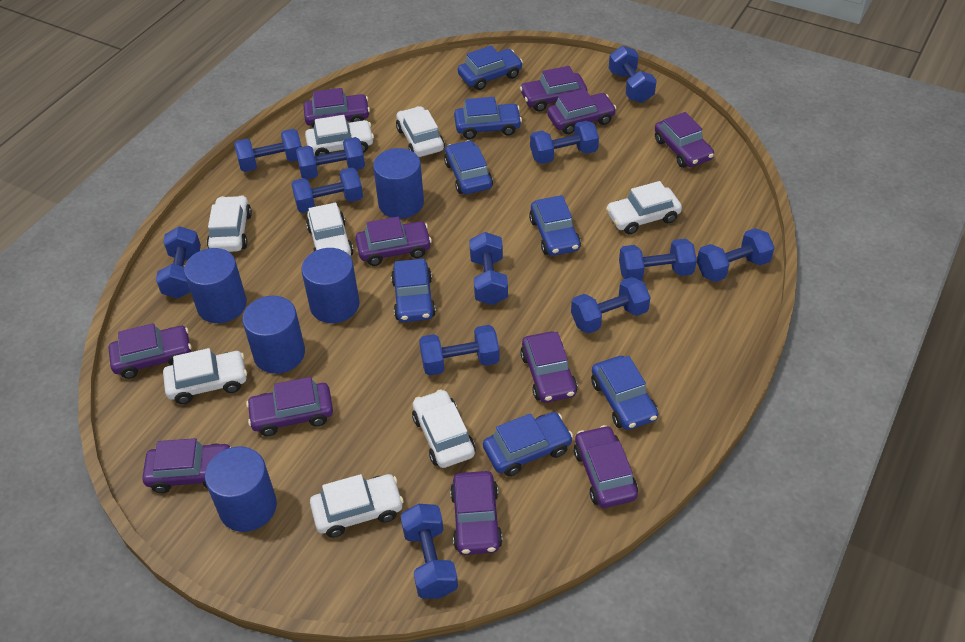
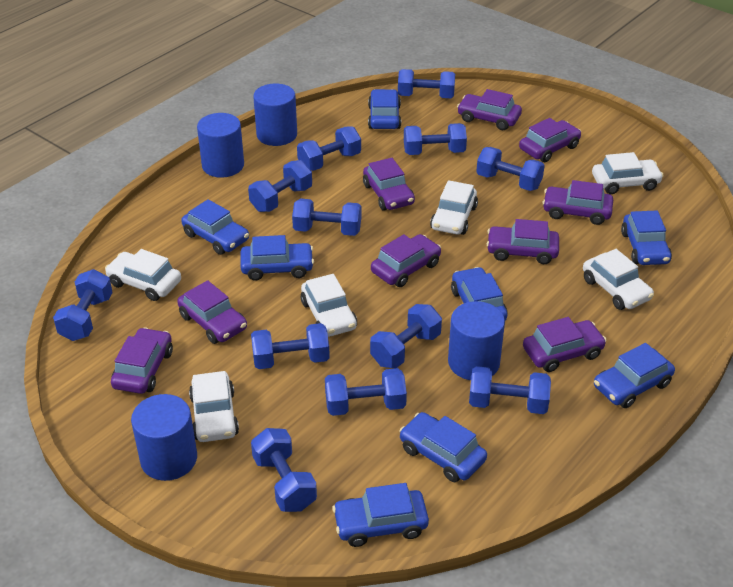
blue car: [391,259,436,322] [444,140,493,194] [454,97,522,139] [458,46,523,90] [483,412,573,476] [529,195,581,256] [591,356,658,430] = 7 -> [181,199,249,255] [240,235,314,281] [332,483,429,547] [368,89,401,129] [399,412,487,482] [451,267,507,321] [594,343,675,408] [621,210,672,265] = 8
blue cylinder: [184,248,247,323] [205,446,277,532] [242,296,305,374] [301,248,360,323] [373,148,424,219] = 5 -> [131,394,197,481] [197,113,244,178] [253,84,297,146] [448,301,505,380] = 4
purple car: [109,323,191,379] [142,438,231,493] [246,377,333,436] [304,88,370,128] [356,217,432,266] [450,471,503,555] [520,66,587,112] [520,331,577,403] [547,89,616,134] [574,425,638,508] [655,112,714,168] = 11 -> [111,327,173,394] [177,280,247,344] [363,158,415,211] [371,234,441,287] [457,89,522,130] [486,219,559,264] [519,118,581,162] [523,317,607,372] [543,180,613,225] = 9
white car: [163,348,247,404] [207,195,252,252] [305,115,374,156] [306,203,354,256] [310,474,404,538] [396,106,445,157] [412,389,475,468] [606,181,682,234] = 8 -> [105,249,181,301] [189,371,239,442] [301,274,357,337] [430,180,478,235] [583,249,654,310] [592,152,663,194] = 6

